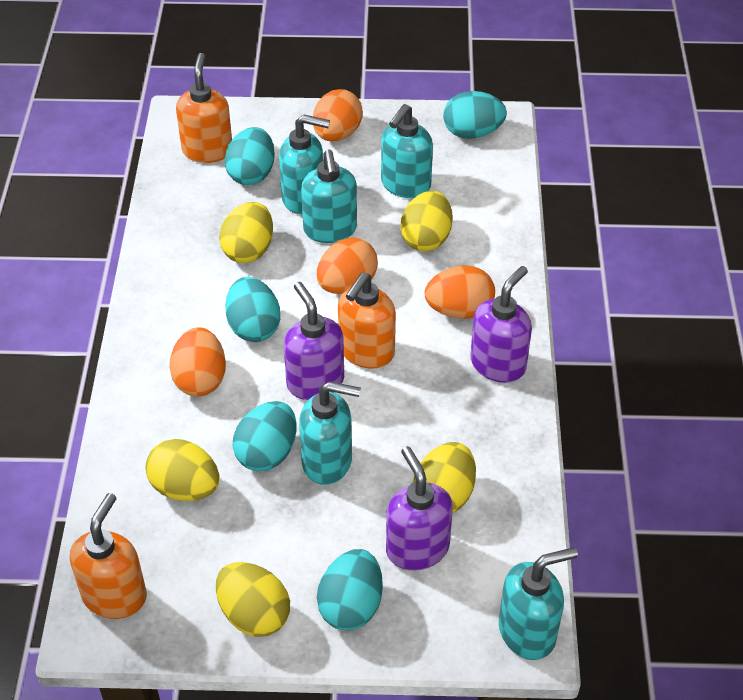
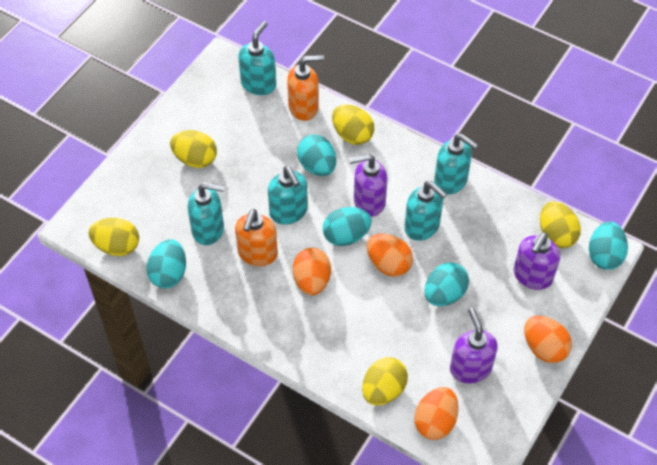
orange soap dispenser: [70,493,147,619] [176,53,232,163] [338,273,396,369] = 3 -> [235,209,278,266] [287,55,324,121] = 2

